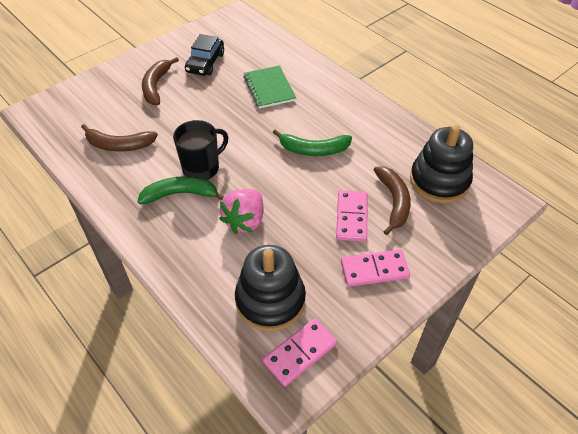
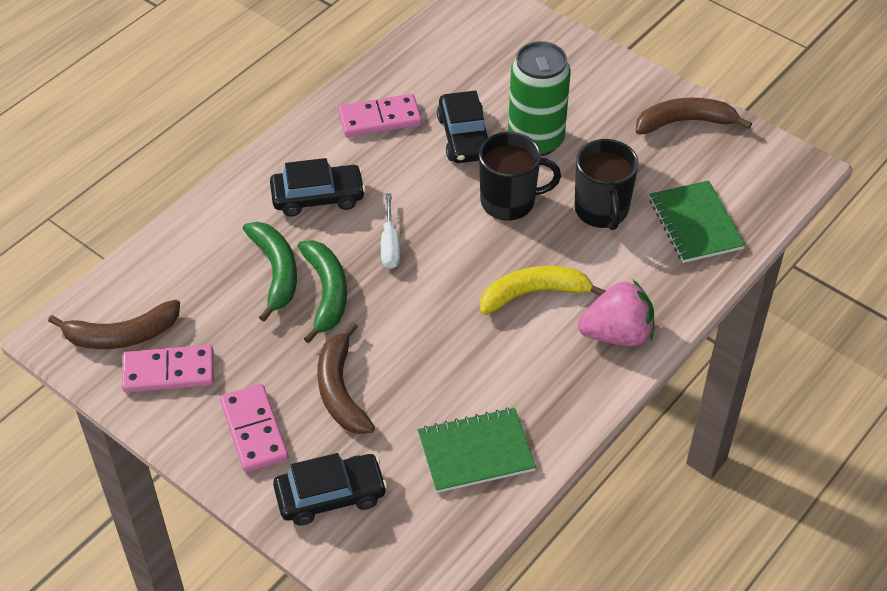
black car: [185,34,224,76] = 1 -> [270,158,366,217] [273,453,387,526] [437,90,488,163] = 3
black mug: [173,120,228,180] = 1 -> [479,132,561,221] [574,139,639,230] = 2
black stacking toy: [235,245,306,331] [410,125,473,203] = 2 -> none = 0
green can: none = 0 -> [508,41,571,156] = 1
green notebook: [243,66,296,109] = 1 -> [418,408,536,493] [649,180,745,263] = 2
white screwdriver: none = 0 -> [381,193,400,269] = 1
yellow banana: none = 0 -> [480,266,606,315] = 1

